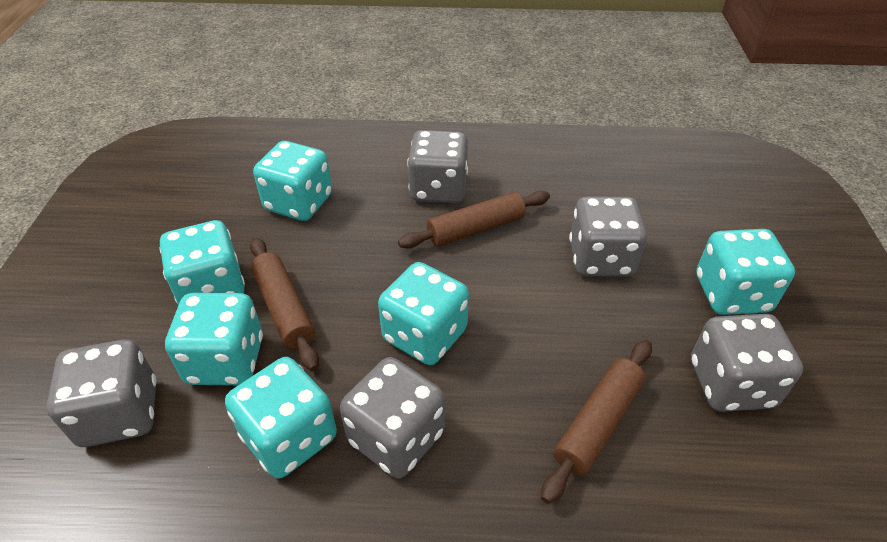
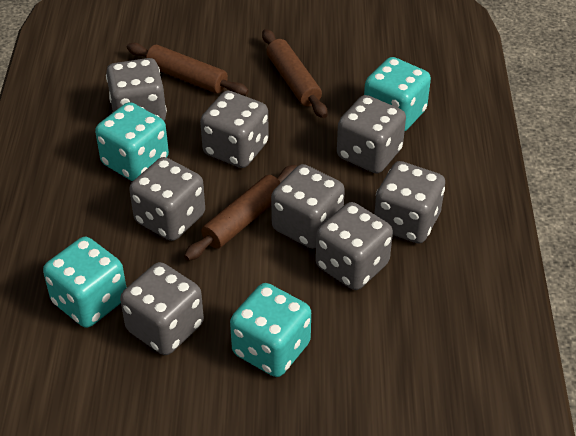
grey dice: [47,339,157,447] [340,357,445,478] [407,130,468,203] [569,197,647,277] [691,314,803,412] = 5 -> [106,58,167,121] [120,262,204,355] [129,157,205,241] [200,91,269,168] [271,164,345,249] [315,202,393,290] [337,95,406,173] [374,161,445,244] = 8
turquoise dice: [160,220,245,305] [165,293,263,385] [225,357,337,479] [253,141,332,221] [378,262,469,365] [696,229,795,315] = 6 -> [43,237,127,328] [95,102,169,181] [230,283,311,377] [364,57,431,131] = 4

